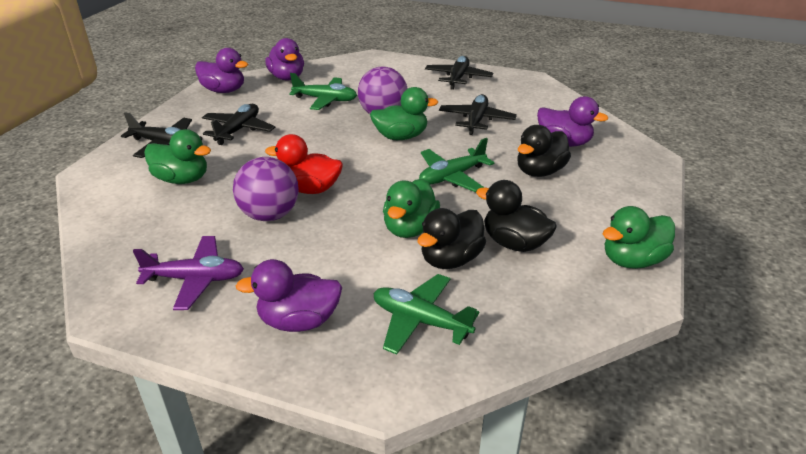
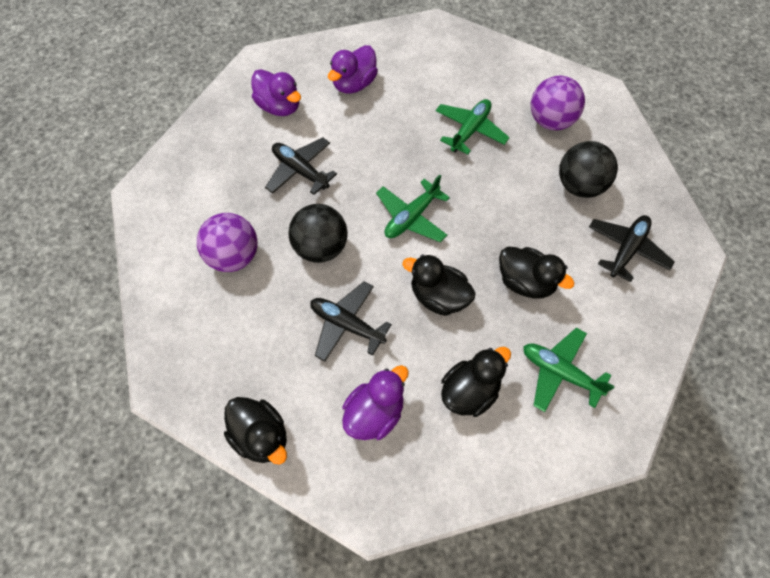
black ball: none = 0 -> [288,204,348,263] [559,141,618,198] = 2
black duck: [417,208,486,269] [476,180,557,252] [517,125,571,177] = 3 -> [224,397,287,465] [402,255,476,316] [441,347,511,417] [499,247,575,299] = 4
black plane: [121,112,192,158] [202,104,275,145] [425,56,493,90] [439,94,517,135] = 4 -> [265,138,337,195] [310,281,392,362] [589,215,675,282] = 3
green duck: [144,129,211,184] [370,87,438,140] [383,179,440,238] [603,206,675,269] = 4 -> none = 0
purple duck: [195,48,248,93] [236,259,342,332] [265,38,304,81] [537,96,608,147] = 4 -> [252,69,301,116] [328,45,378,94] [342,365,408,440] = 3
purple plane: [133,236,244,310] = 1 -> none = 0
red duck: [265,134,343,194] = 1 -> none = 0

